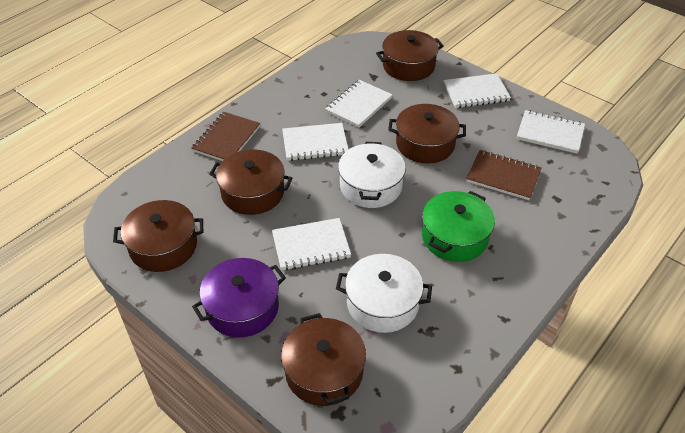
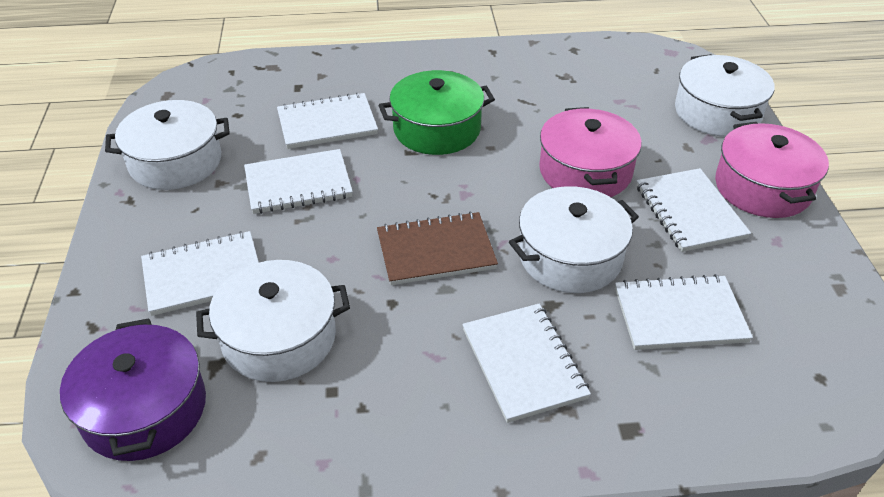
brown notebook: [191,112,260,161] [466,150,542,200] = 2 -> [377,212,498,285] = 1
brown pot: [113,200,203,272] [209,149,292,215] [281,313,366,406] [376,30,444,81] [388,104,466,163] = 5 -> none = 0
pink pot: none = 0 -> [539,107,642,197] [715,122,829,218] = 2
white notebook: [272,218,351,270] [282,123,349,161] [325,80,393,128] [443,73,511,108] [517,110,585,154] = 5 -> [141,231,259,316] [244,149,353,214] [277,92,378,149] [462,304,591,423] [615,274,753,350] [637,168,751,252] = 6
white pot: [336,254,432,333] [338,142,406,208] = 2 -> [105,100,230,190] [196,260,350,382] [509,186,639,293] [675,54,774,137] = 4

